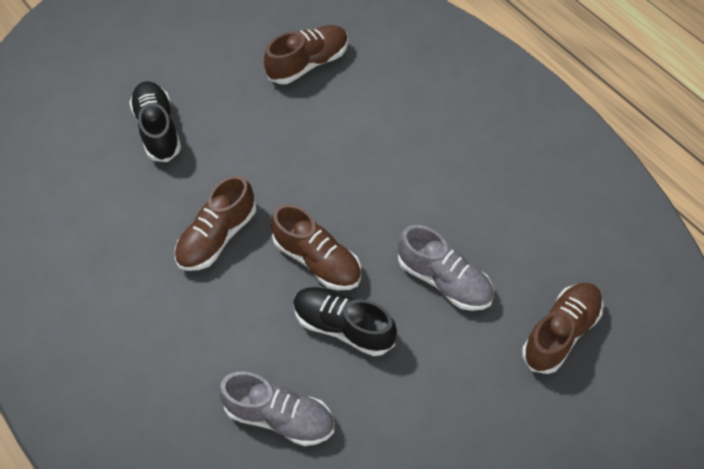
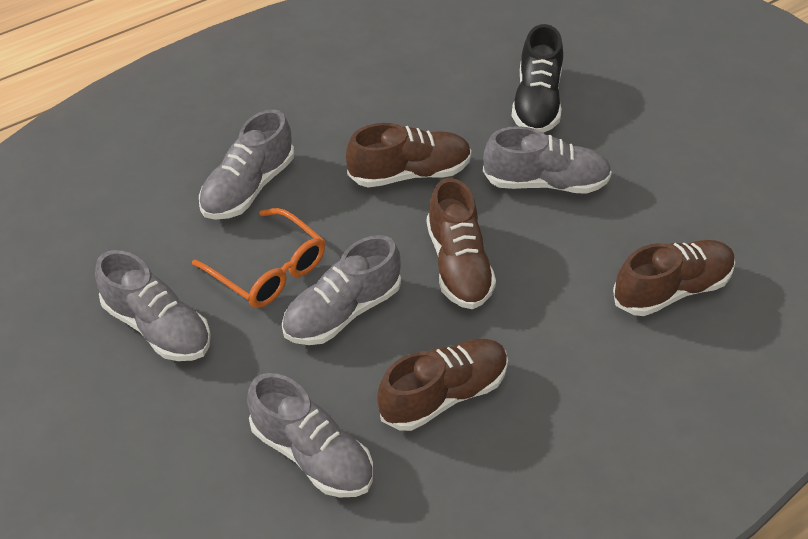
black shoe: [129,81,181,162] [293,287,397,356] = 2 -> [512,24,563,133] = 1
grey shoe: [218,372,334,446] [398,225,494,311] = 2 -> [95,250,211,361] [199,109,294,219] [247,373,373,497] [282,235,401,345] [483,126,612,194] = 5
orange glasses: none = 0 -> [192,208,325,308] = 1

